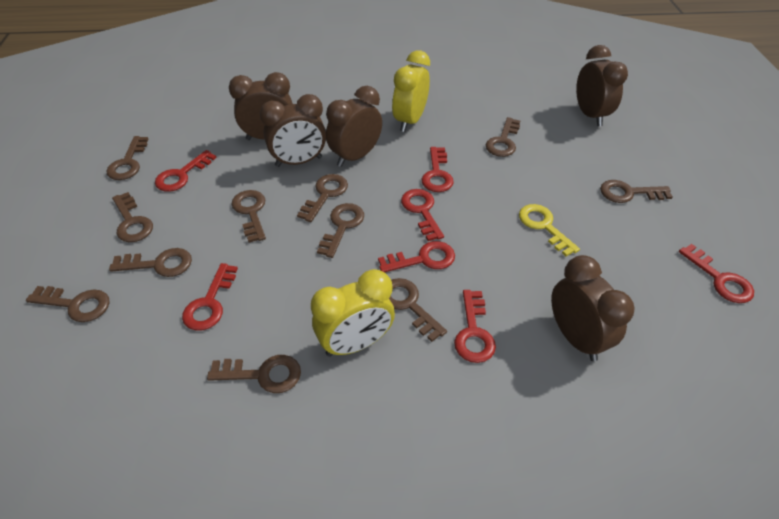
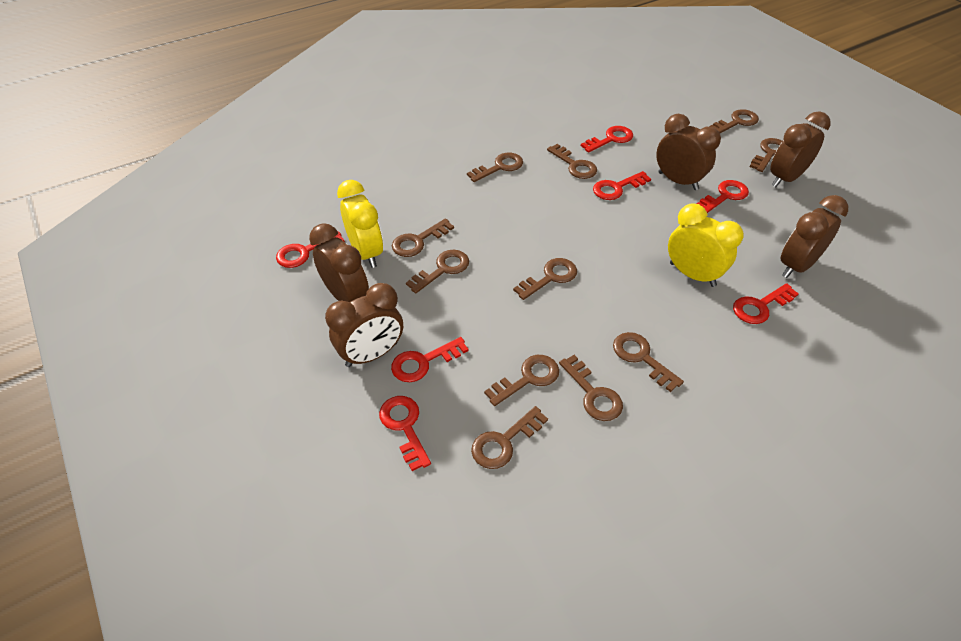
yellow key: [519,204,580,257] = 1 -> none = 0

